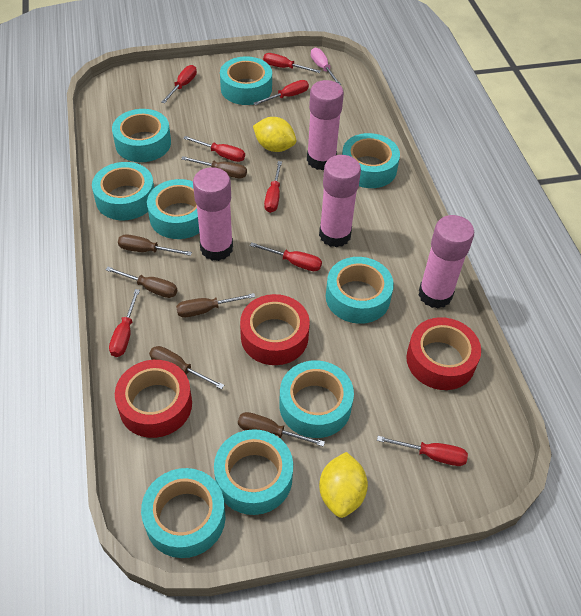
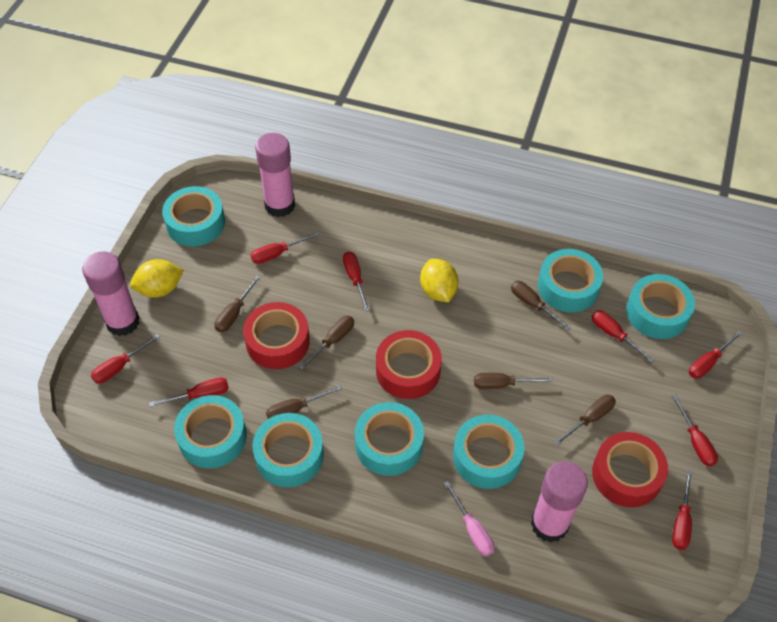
pink glue stick: [193,167,233,261] [307,80,344,170] [319,155,361,248] [419,215,474,309] = 4 -> [82,251,139,336] [255,133,295,217] [531,461,588,543] = 3
turquoise tape: [92,162,154,220] [112,109,171,162] [141,468,225,558] [147,179,199,239] [214,429,293,515] [220,56,272,105] [279,360,354,438] [326,257,394,324] [342,133,400,188] = 9 -> [162,186,225,246] [174,395,247,468] [252,413,324,487] [355,402,424,476] [453,415,525,489] [538,249,603,312] [626,274,695,339] = 7

